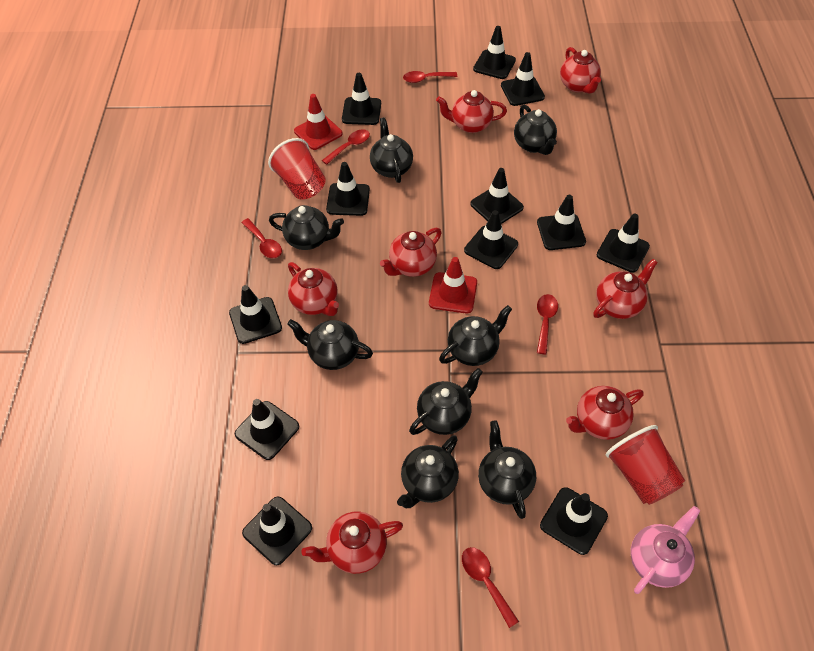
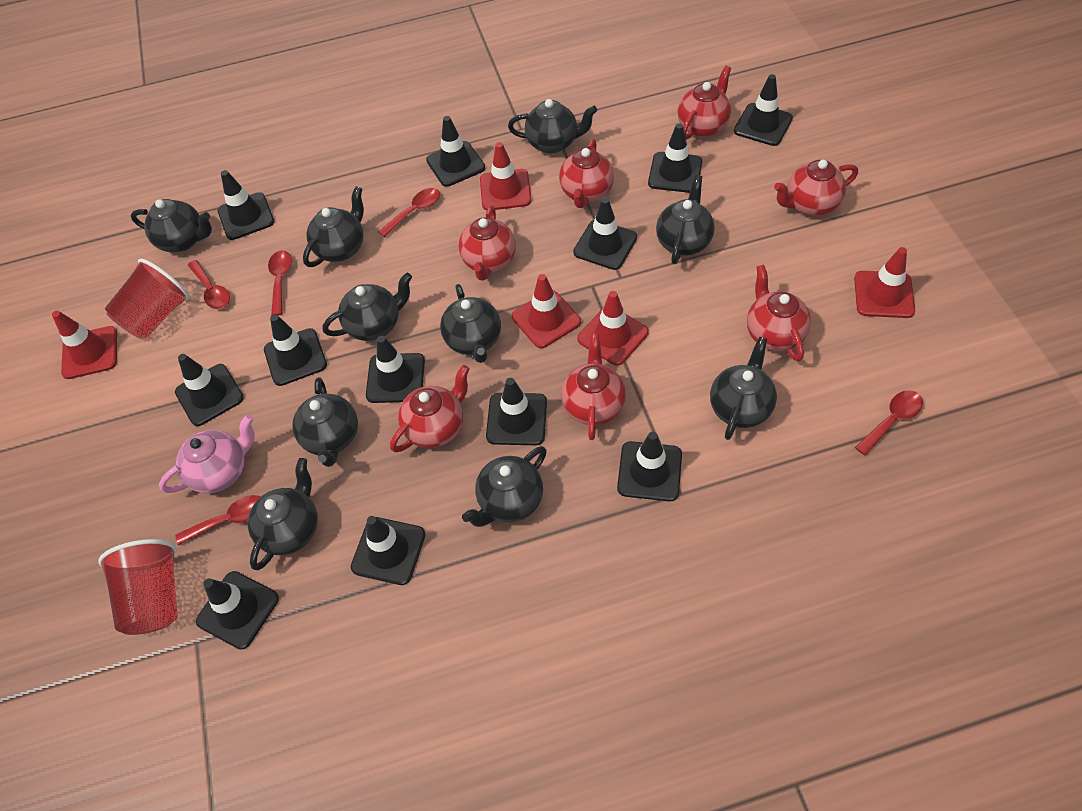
black teapot: [269,205,344,250] [287,319,373,370] [370,117,413,183] [397,435,459,508] [409,368,483,435] [439,305,512,366] [478,420,536,519] [514,105,557,155] = 8 -> [131,199,212,252] [248,458,318,570] [292,377,358,467] [303,186,364,267] [323,273,412,341] [440,284,501,363] [462,446,547,527] [508,99,597,154] [656,175,715,264] [710,337,777,440] = 10
red traffic cone: [294,94,343,150] [429,257,477,314] = 2 -> [52,311,117,379] [480,142,531,210] [512,274,581,348] [577,291,649,366] [854,247,915,318] = 5

